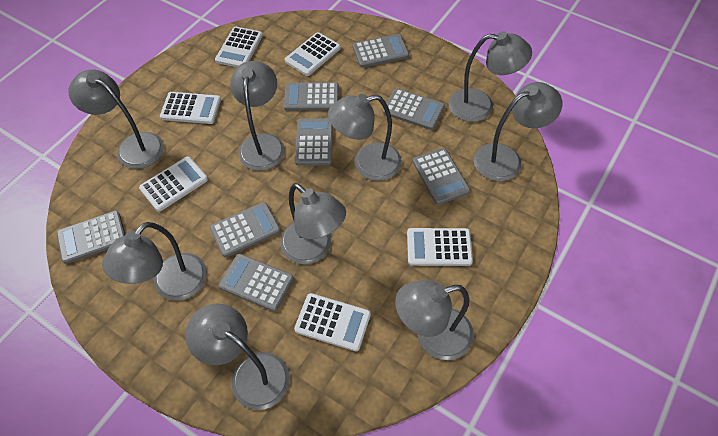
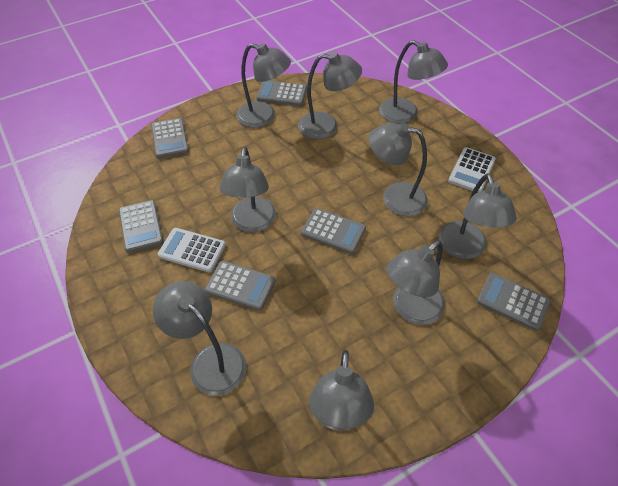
grey calculator: [57,211,125,264] [210,202,281,257] [219,253,294,311] [284,82,339,111] [295,118,333,166] [353,34,409,68] [383,88,445,130] [413,148,470,205] = 8 -> [119,200,163,253] [151,118,189,158] [205,261,276,311] [256,81,307,106] [301,208,366,254] [477,273,550,331] = 6
white calculator: [139,156,208,212] [160,92,221,124] [215,27,263,67] [285,32,341,76] [294,293,371,351] [407,228,473,266] = 6 -> [158,228,226,273] [448,147,496,193] = 2

